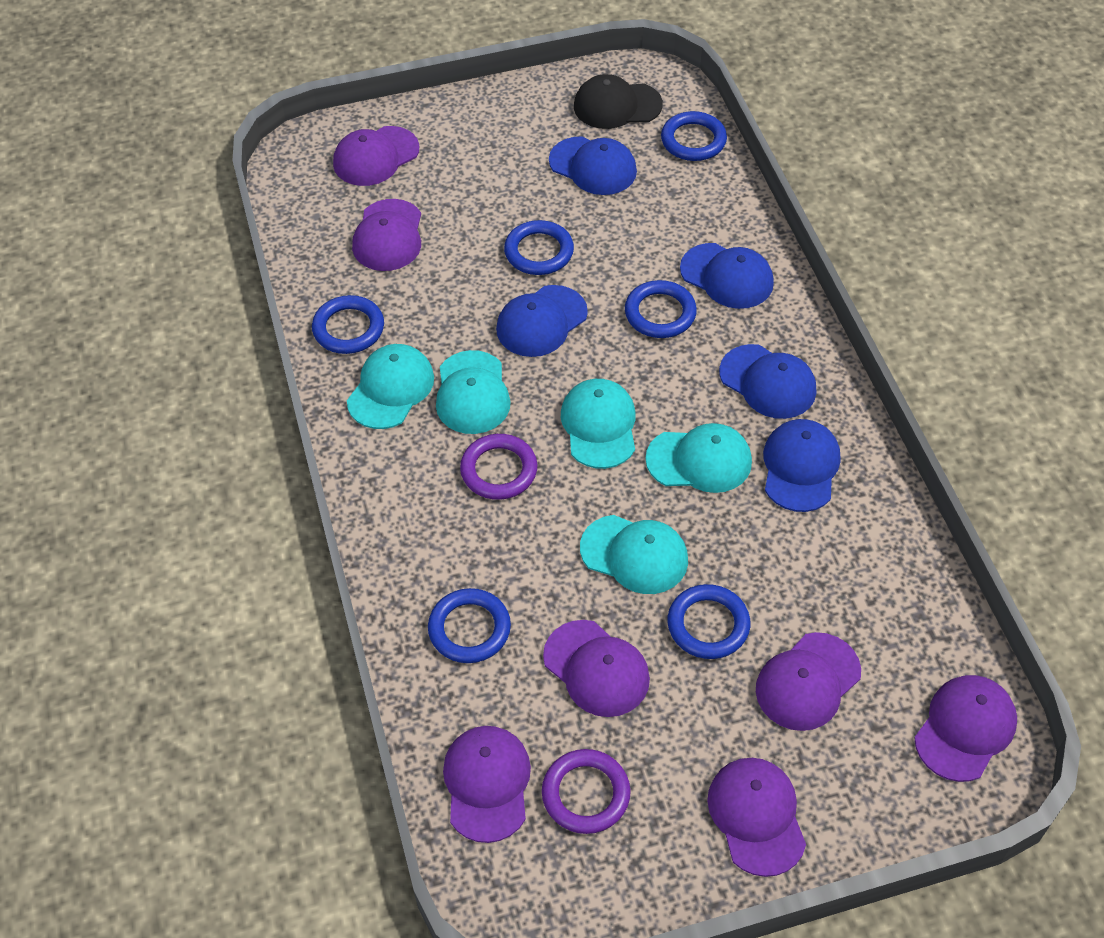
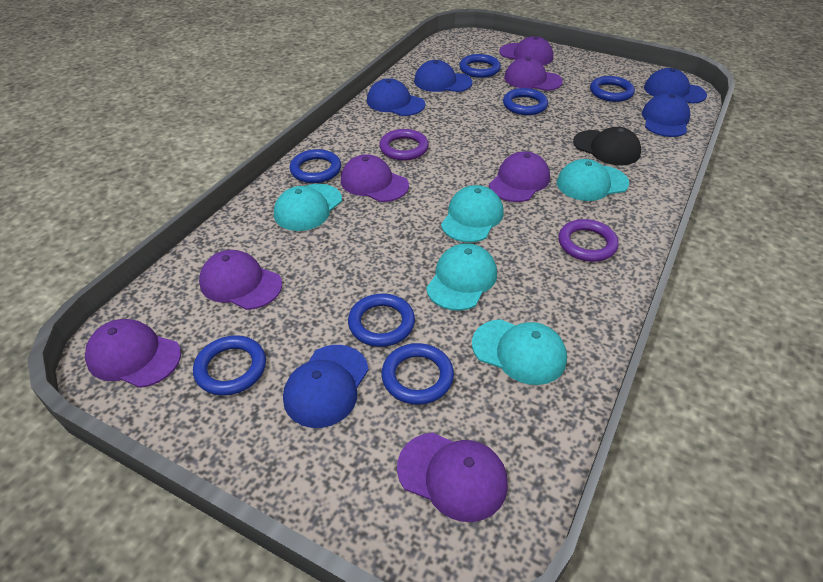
blue ring: [312,295,384,354] [428,588,511,663] [504,220,574,275] [625,280,697,338] [661,111,727,161] [667,584,750,659] = 6 -> [193,335,266,396] [290,149,341,183] [348,294,415,347] [381,343,454,405] [459,54,501,78] [503,88,548,115] [590,76,635,102] = 7

